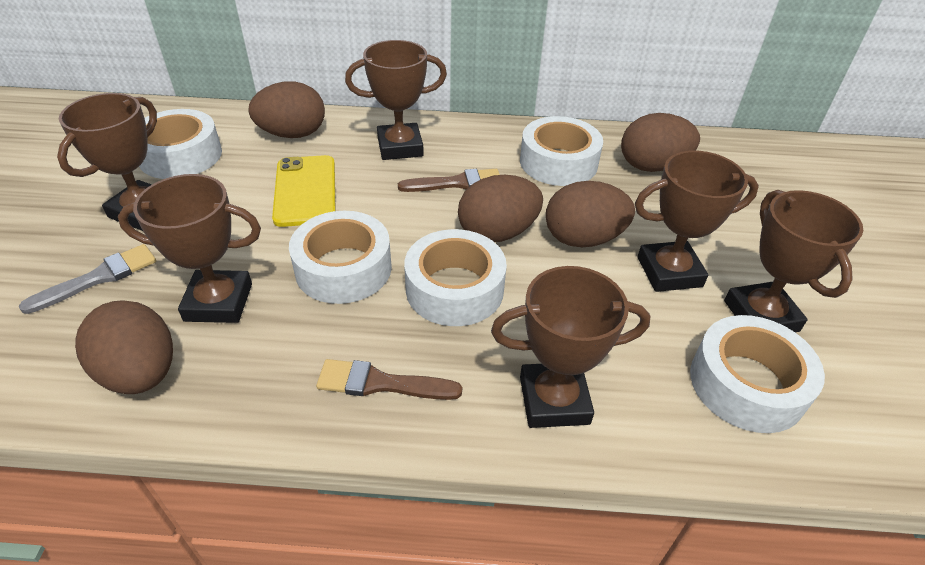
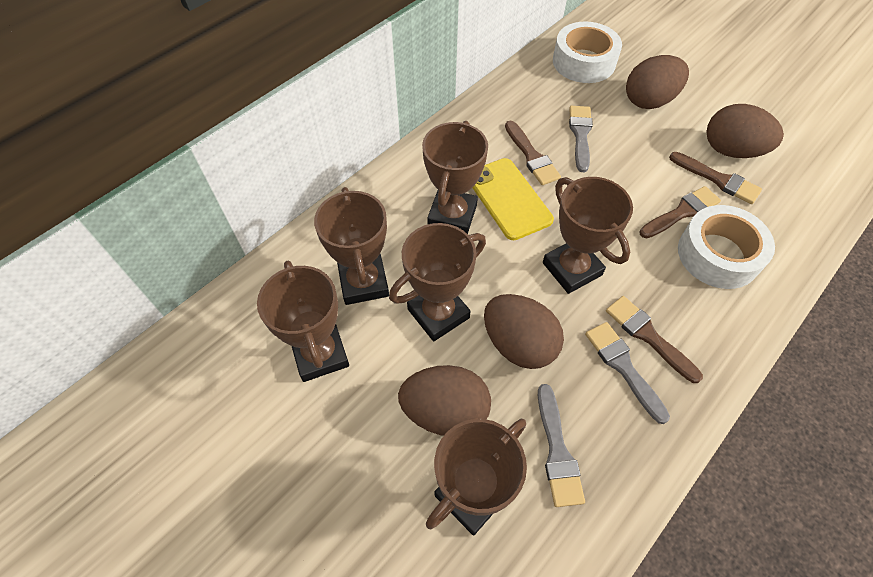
brown brush: [316,359,462,400] [398,169,500,192] = 2 -> [505,121,561,185] [606,296,703,383] [639,186,721,238] [669,152,762,204] = 4
brown egg: [75,300,173,394] [248,81,325,138] [458,175,543,242] [546,181,635,247] [621,113,700,172] = 5 -> [398,365,491,436] [484,294,564,369] [626,55,689,109] [706,104,784,158] = 4
grey brush: [19,244,156,314] = 1 -> [538,384,585,507] [569,106,593,172] [585,322,670,424] = 3
white tape: [139,109,222,179] [289,211,392,304] [404,229,507,326] [520,116,603,186] [690,315,825,433] = 5 -> [553,22,622,83] [678,205,775,289] = 2

